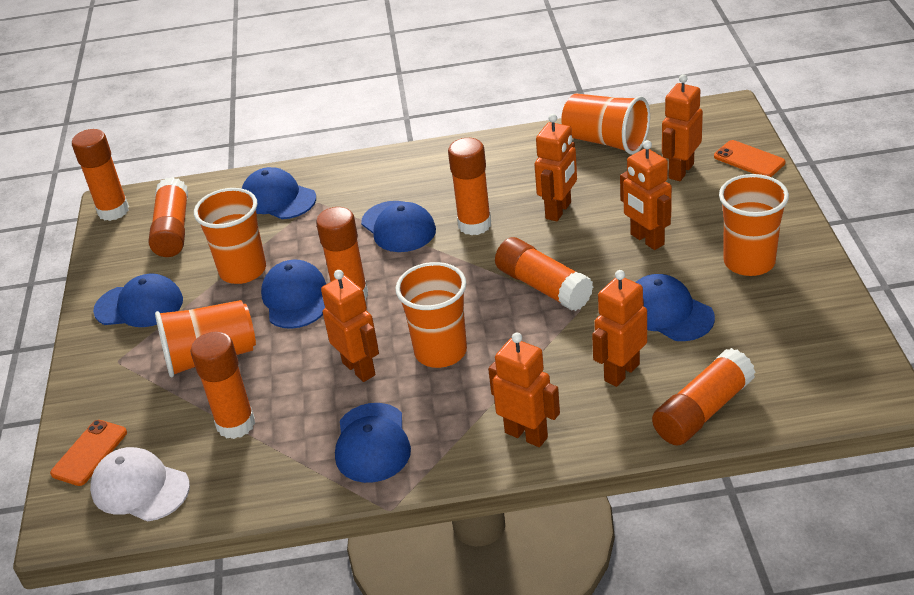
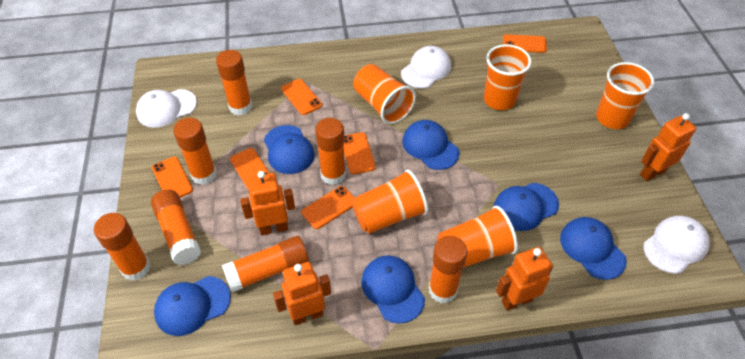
orange phone: [50,420,127,486] [714,140,786,177] = 2 -> [152,157,193,198] [230,148,270,191] [281,79,322,115] [301,186,355,229] [344,132,376,174] [503,34,547,53] = 6
orange robot: [321,270,379,382] [488,332,560,447] [534,114,577,221] [592,270,647,387] [620,140,672,250] [662,74,703,181] = 6 -> [240,171,295,235] [273,262,331,325] [496,247,553,311] [640,113,696,181] = 4
white cap: [90,447,190,522] = 1 -> [136,89,197,128] [401,46,451,88] [643,216,710,274] = 3

